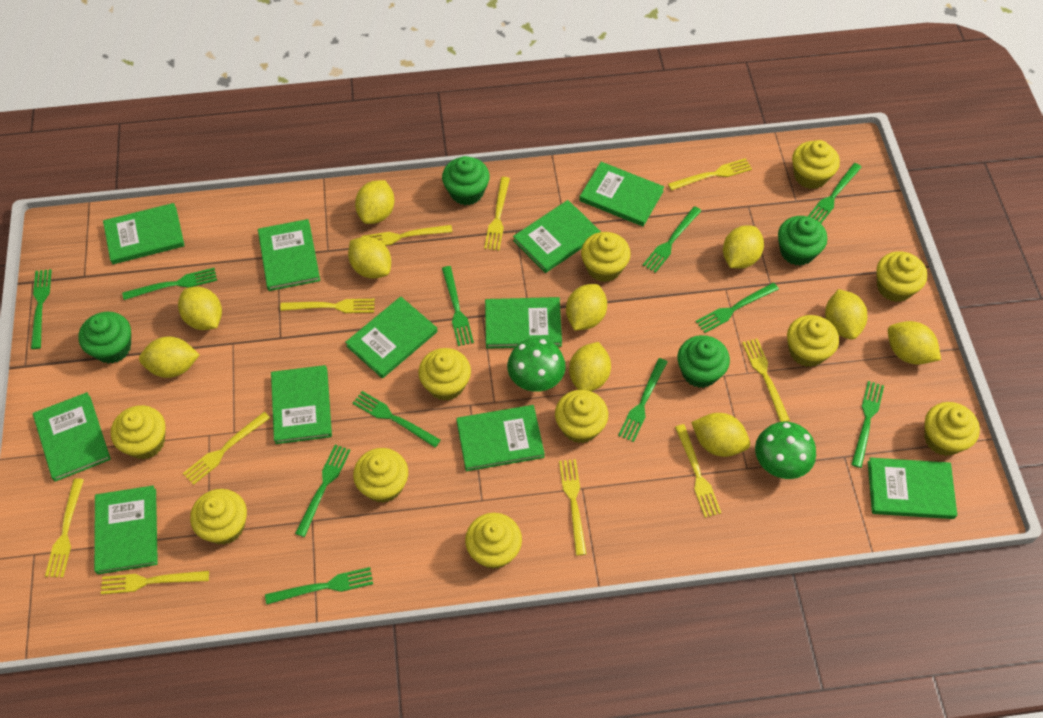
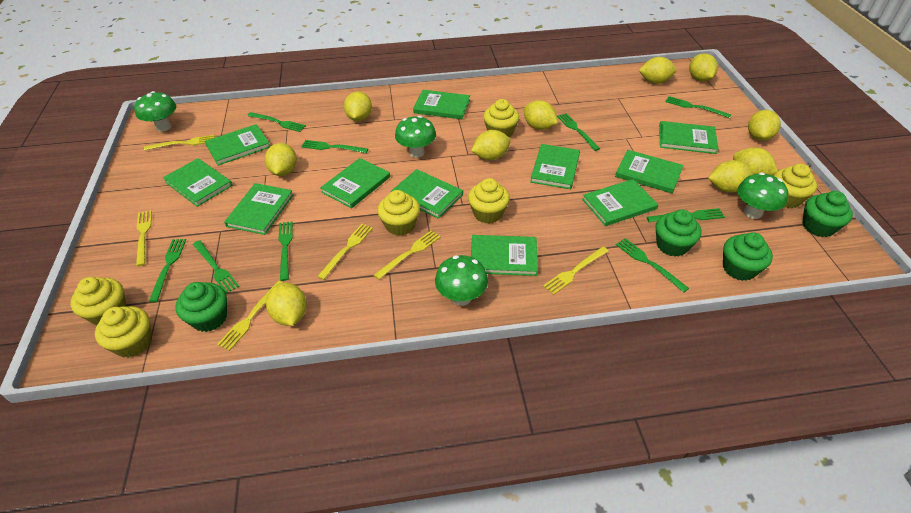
green fork: [31,269,52,349] [122,268,217,300] [265,567,373,604] [295,445,351,537] [353,391,441,448] [442,266,474,346] [618,358,667,442] [643,206,701,273] [696,283,779,333] [808,163,862,223] [851,381,884,468] = 11 -> [149,239,186,302] [193,240,239,294] [247,112,306,132] [279,221,293,281] [301,140,368,153] [557,113,600,151] [616,238,689,293] [647,208,725,222] [665,96,731,118] = 9
green mushroom: [507,338,566,392] [755,422,816,479] = 2 -> [134,91,176,132] [395,116,436,158] [435,255,488,306] [737,172,788,219] = 4
yellow cupcake: [111,405,166,460] [190,489,247,545] [353,448,408,503] [418,348,471,401] [465,513,522,569] [555,390,608,443] [581,232,631,282] [787,315,839,367] [792,140,840,189] [876,251,927,302] [924,402,980,456] = 11 -> [70,277,127,326] [95,306,152,358] [377,190,420,236] [468,178,510,223] [483,99,519,137] [773,163,817,208] = 6
yellow fork: [45,478,84,578] [101,571,209,594] [183,412,270,485] [280,299,375,313] [362,225,452,246] [484,177,510,251] [559,459,587,556] [668,158,752,191] [675,424,721,518] [742,339,790,422] = 10 -> [136,210,152,266] [144,135,215,151] [217,281,283,351] [317,224,373,280] [374,230,441,279] [543,247,609,295] = 6

